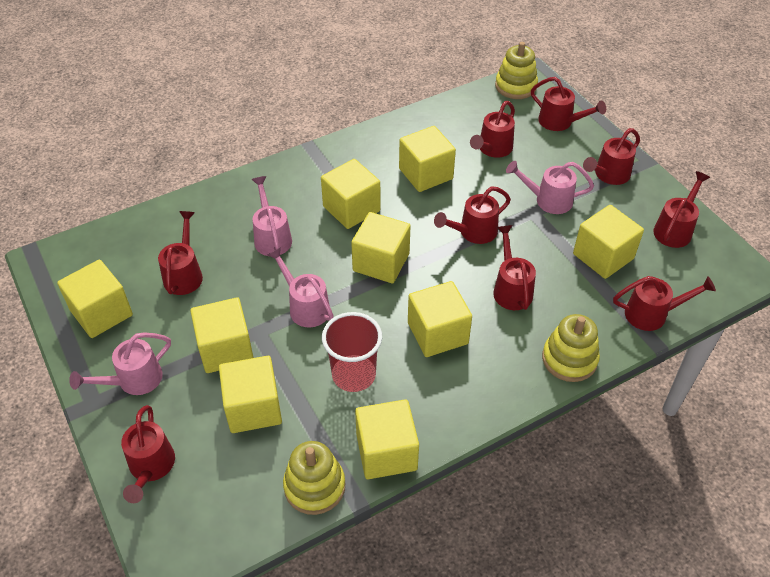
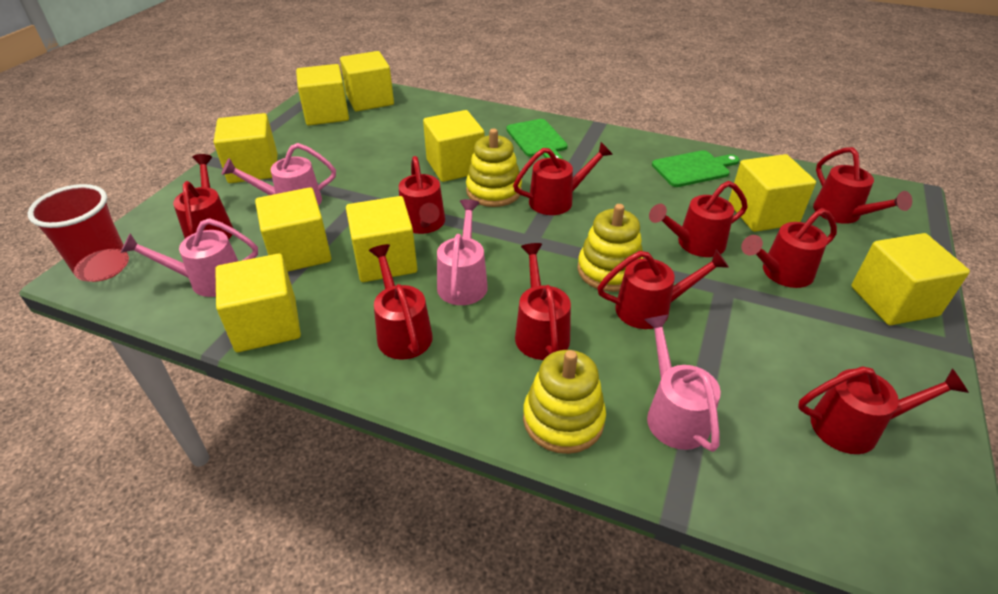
green cutting board: none = 0 -> [506,119,568,159] [652,150,739,187] = 2
red watering can: [121,405,175,503] [158,211,203,295] [434,186,511,244] [470,101,515,158] [493,225,536,310] [531,77,606,131] [583,128,640,185] [613,276,716,331] [653,171,710,248] = 9 -> [173,154,234,239] [369,244,433,360] [399,156,445,234] [513,142,613,215] [515,243,571,360] [597,250,729,329] [649,181,748,257] [741,208,837,288] [798,366,969,454] [813,147,912,224] = 10

